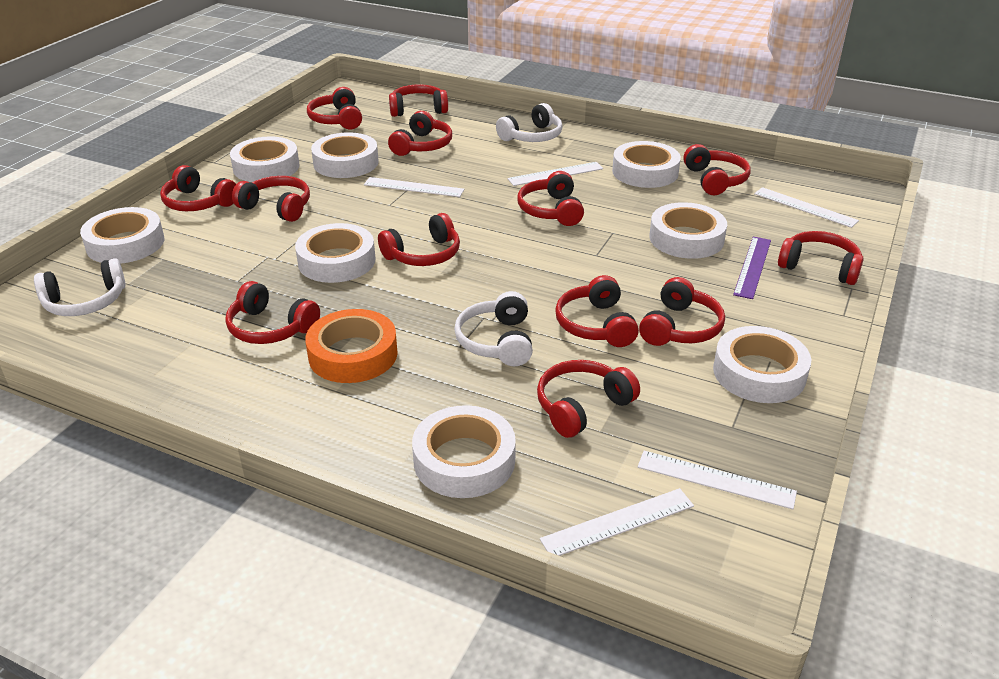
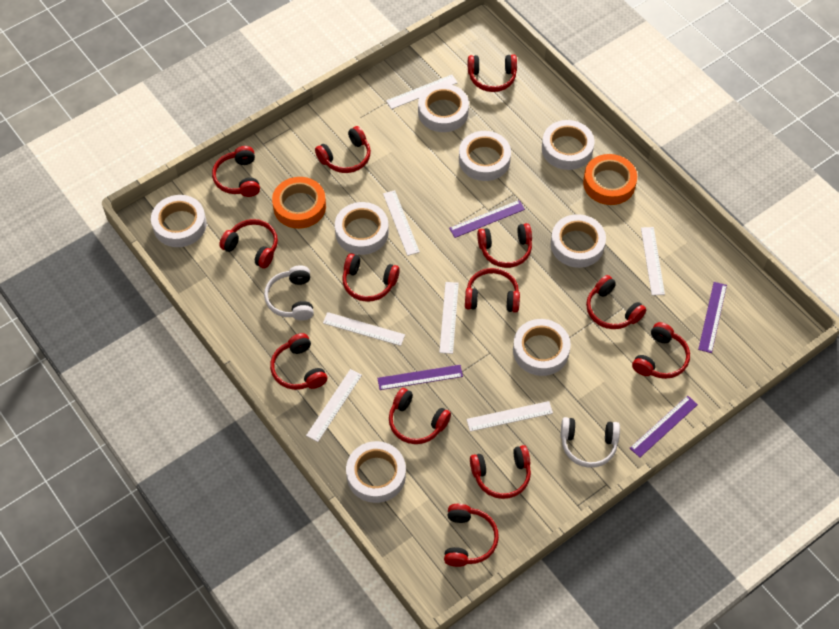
orange tape: [305,309,398,383] = 1 -> [272,177,326,229] [583,154,637,205] = 2
purple ruler: [733,237,771,299] = 1 -> [377,365,463,390] [449,200,525,238] [630,396,698,458] [698,282,727,353] = 4
white headphones: [34,258,126,316] [454,291,533,366] [496,103,562,142] = 3 -> [264,265,314,321] [561,417,620,468] = 2
white ruler: [364,177,464,197] [507,162,603,186] [540,488,694,556] [638,451,797,509] [754,187,859,228] = 5 -> [306,369,362,442] [323,312,405,346] [383,190,420,256] [386,75,457,109] [439,282,459,354] [466,401,553,432] [641,227,665,295] = 7

